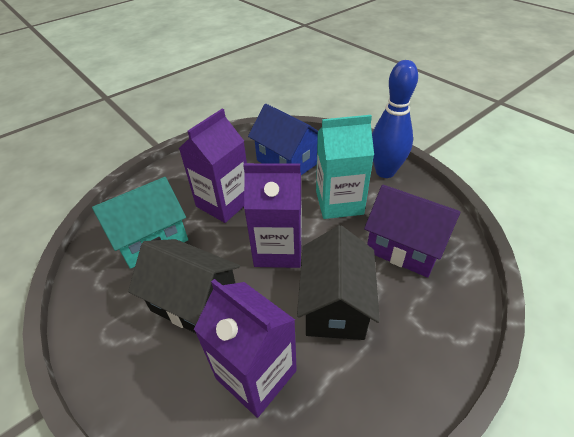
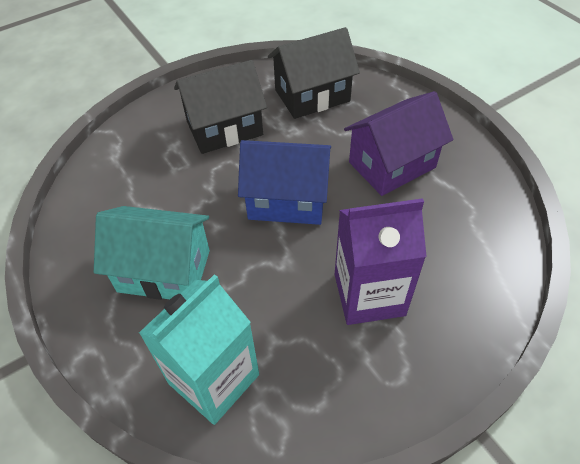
blue bowling pin: [372,60,418,178] = 1 -> none = 0
purple carton: [179,109,247,223] [194,279,297,418] [243,163,302,268] = 3 -> [335,198,427,325] = 1

